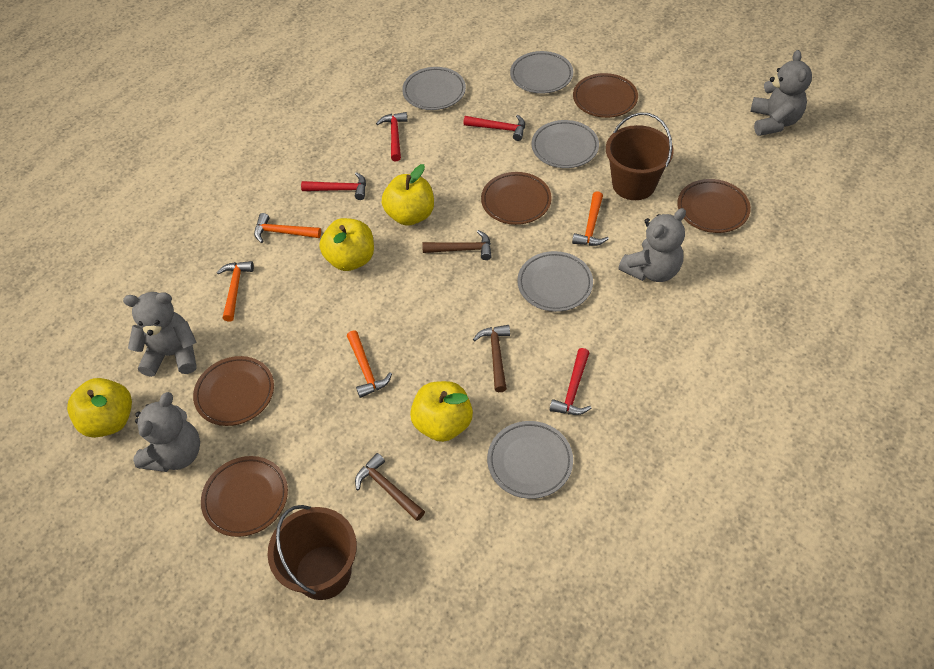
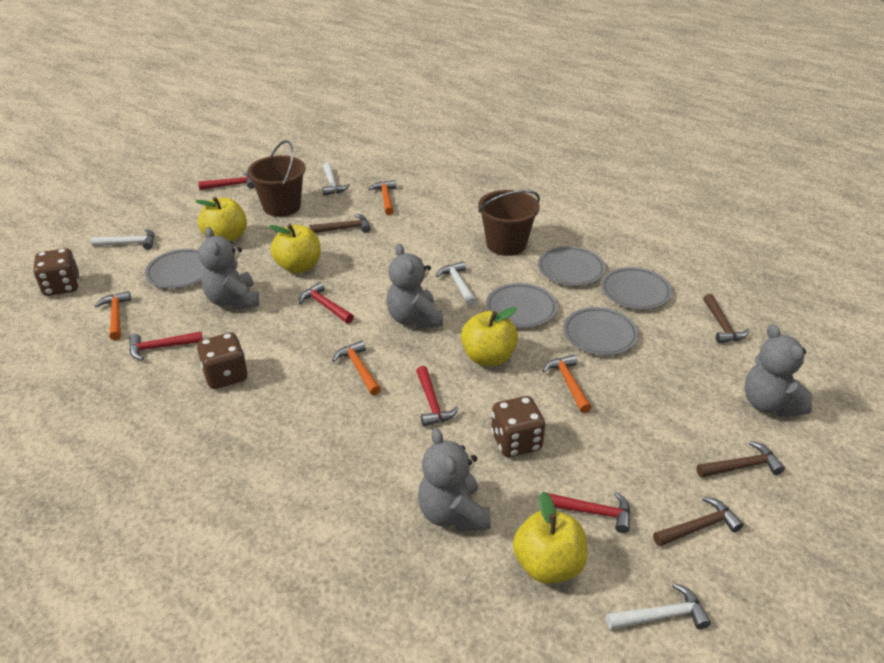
brown dice: none = 0 -> [33,248,79,296] [197,333,248,389] [491,396,545,457] = 3
brown hammer: [355,453,425,521] [422,230,492,260] [473,325,510,392] = 3 -> [309,214,371,233] [653,497,744,547] [697,441,785,478] [703,294,749,343] = 4
brown plate: [193,356,274,426] [201,456,288,537] [481,172,552,225] [573,73,638,118] [677,179,751,233] = 5 -> none = 0
red hammer: [301,172,366,200] [376,112,407,161] [463,115,525,141] [550,348,591,415] = 4 -> [129,332,203,360] [198,172,255,190] [299,282,354,324] [416,366,459,426] [548,492,630,533] = 5
white hammer: none = 0 -> [91,229,154,250] [322,162,350,196] [436,261,477,307] [606,583,711,630] = 4

